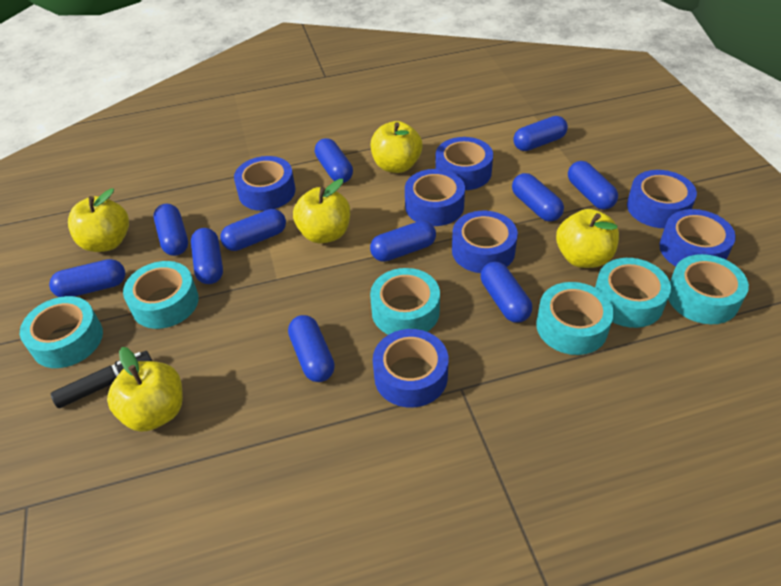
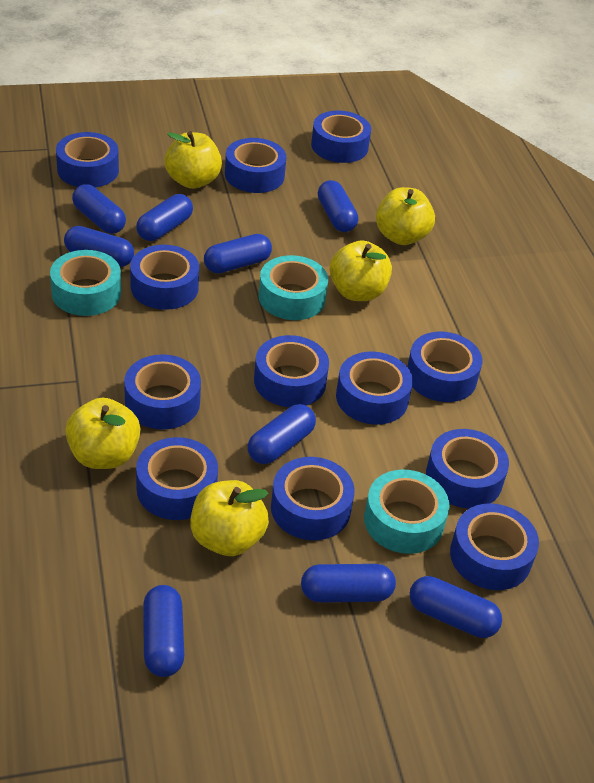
black marker: [51,351,152,408] = 1 -> none = 0
blue capsule: [49,259,125,297] [154,204,188,256] [191,228,223,284] [220,209,286,251] [288,315,335,382] [315,138,353,183] [370,221,436,262] [481,262,532,323] [512,173,564,222] [513,116,568,151] [568,161,618,210] = 11 -> [64,226,134,267] [72,184,126,234] [136,194,193,241] [143,585,184,677] [204,234,272,274] [248,404,316,464] [301,564,396,603] [318,180,358,232] [410,576,502,638] = 9
blue tape: [234,156,295,211] [373,329,448,408] [405,169,465,226] [435,137,493,190] [452,211,518,273] [627,170,697,228] [659,209,736,266] = 7 -> [56,132,119,187] [124,354,201,430] [130,245,199,310] [136,437,218,520] [225,138,286,193] [254,335,329,407] [271,457,355,540] [311,111,371,163] [336,352,413,425] [407,332,482,402] [426,429,509,508] [450,503,539,590] = 12
turquoise tape: [20,296,103,368] [123,261,199,329] [370,268,440,335] [536,282,614,355] [595,258,671,328] [668,254,749,324] = 6 -> [50,250,121,316] [259,255,328,320] [364,469,450,554] = 3

